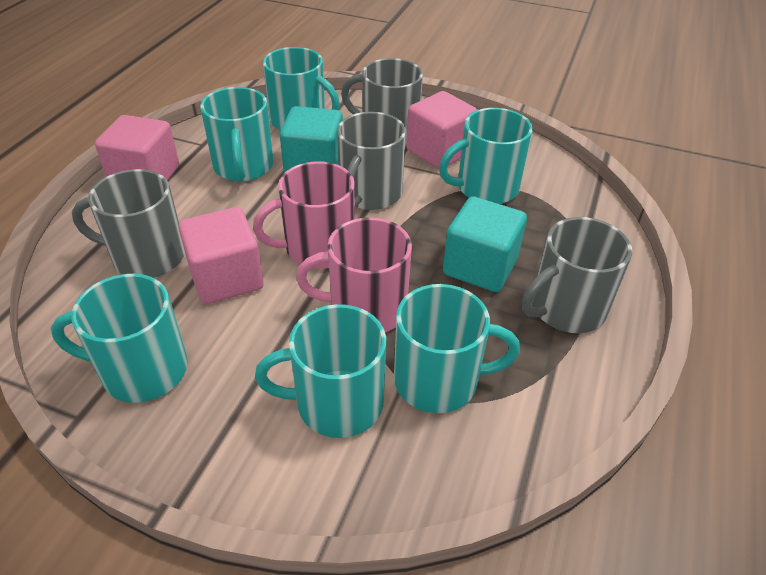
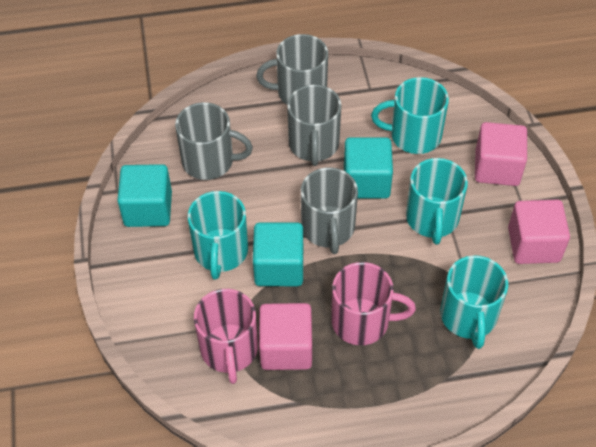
turquoise cube: [280,106,343,173] [443,196,527,292] = 2 -> [117,164,172,227] [253,222,303,286] [344,137,393,199] = 3
turquoise mug: [51,274,188,403] [200,87,274,181] [255,304,387,438] [263,47,340,131] [394,284,520,413] [439,108,533,204] = 6 -> [188,191,248,280] [371,77,449,154] [406,158,468,244] [440,255,508,349] = 4

